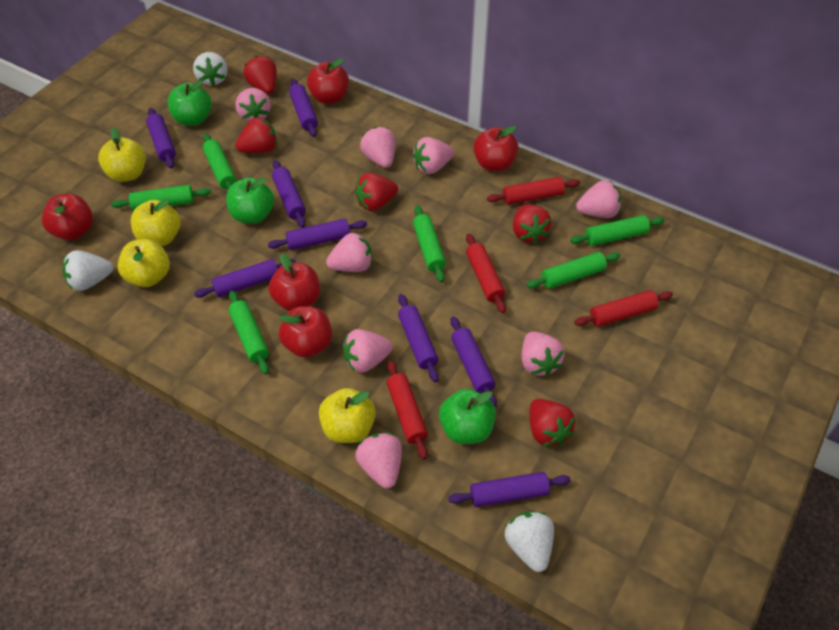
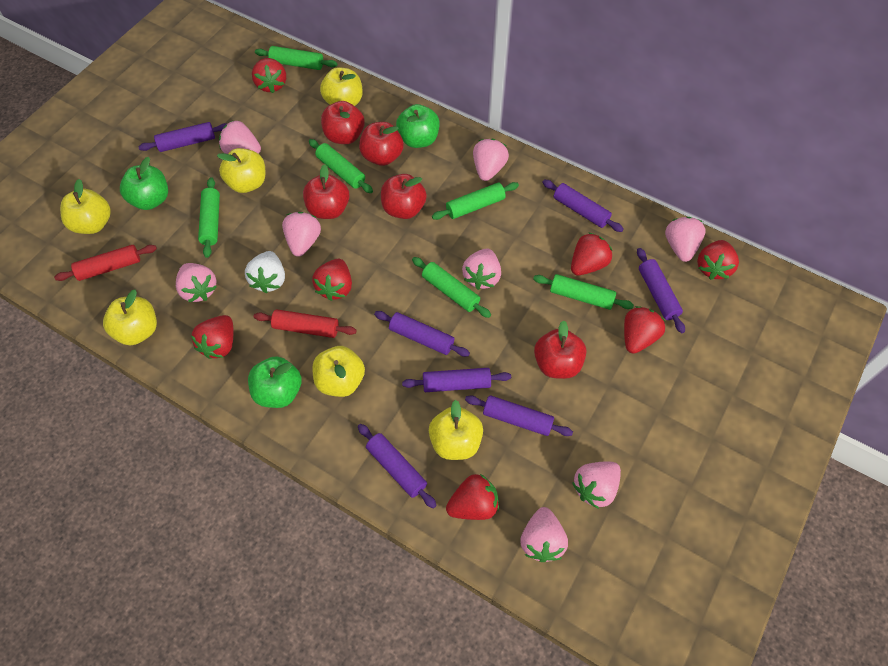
purple rolling pin: [146,108,176,169] [194,259,296,298] [268,219,367,250] [272,160,306,228] [289,78,318,137] [398,294,439,382] [448,472,571,507] [450,316,497,407] = 8 -> [138,122,227,152] [358,424,437,509] [374,311,470,357] [402,368,511,392] [465,395,573,436] [542,180,624,232] [637,248,685,333] = 7
red rolling pin: [386,360,428,459] [466,233,506,313] [487,177,580,205] [575,290,673,327] = 4 -> [54,245,157,281] [254,309,357,338] = 2
red strawberry: [235,117,277,153] [243,56,277,94] [355,173,398,211] [513,204,551,244] [529,399,575,446] = 5 -> [191,315,233,359] [252,58,286,93] [312,259,352,301] [446,474,499,520] [571,232,612,276] [624,306,665,354] [697,240,739,280] = 7
white strawberry: [62,250,113,291] [193,52,228,86] [505,512,554,572] = 3 -> [245,251,285,293] = 1
yellow apple: [98,127,146,182] [117,239,170,287] [131,199,180,246] [319,388,376,443] = 4 -> [60,179,111,234] [103,290,157,345] [217,148,265,193] [312,346,365,397] [320,67,363,106] [429,400,483,460] = 6

